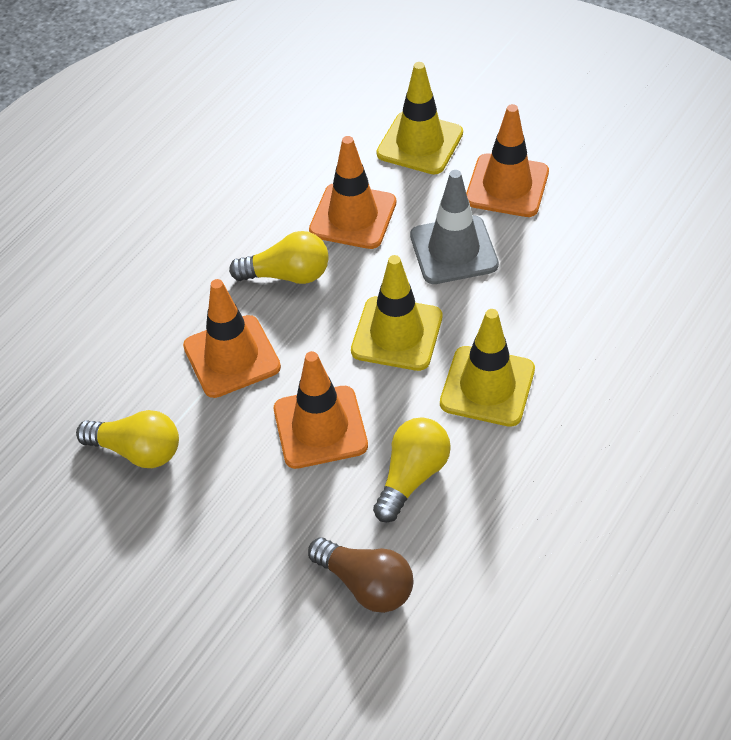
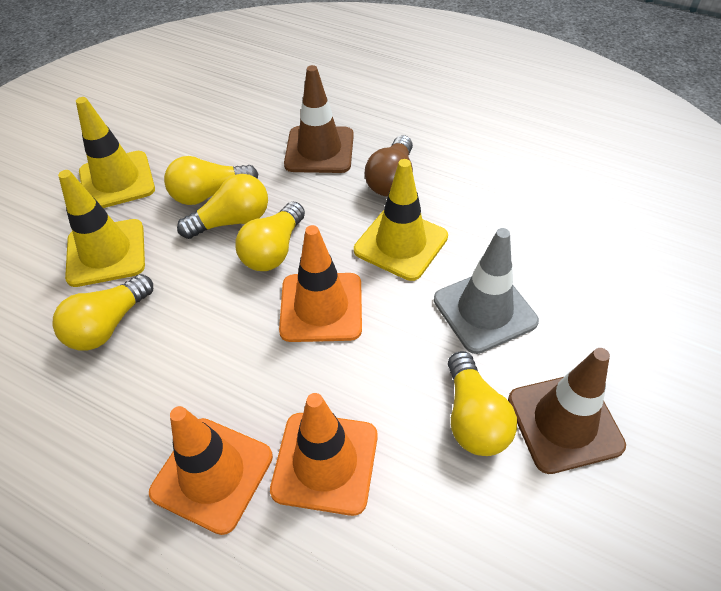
brown traffic cone: none = 0 -> [284,65,354,173] [508,348,626,474] = 2
orange traffic cone: [183,279,281,398] [274,351,368,469] [309,136,396,249] [466,104,549,217] = 4 -> [149,406,273,535] [270,393,378,516] [279,225,362,342] = 3
yellow light bulb: [76,410,179,468] [229,231,329,284] [373,417,451,522] = 3 -> [52,274,153,351] [164,156,258,205] [177,174,268,239] [235,202,305,271] [448,351,517,456] = 5

